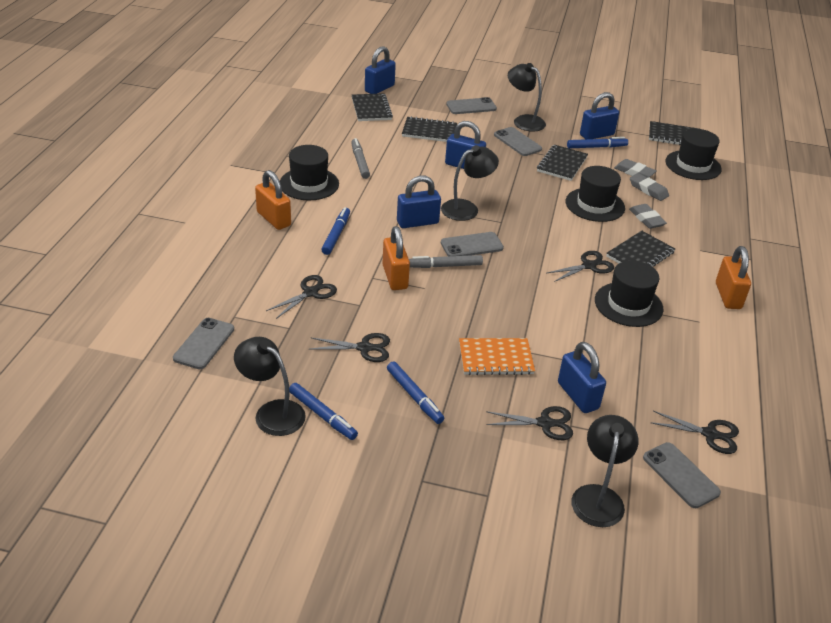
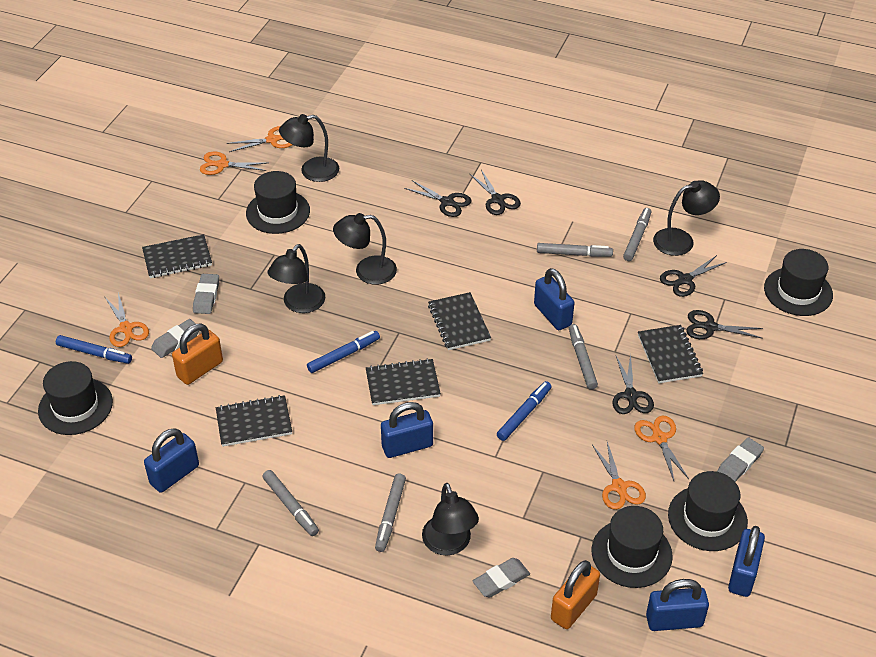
black hat: [280,145,339,200] [566,166,625,222] [595,260,663,327] [666,129,722,180] = 4 -> [38,361,113,435] [246,171,310,234] [592,506,673,588] [668,471,748,551] [764,249,833,316] = 5
black lamp: [234,337,306,436] [441,145,499,221] [508,63,546,132] [571,415,639,527] = 4 -> [268,244,325,313] [279,114,339,182] [333,213,397,285] [422,483,479,555] [653,180,720,256] = 5
blue marker: [289,383,358,440] [321,207,350,255] [387,361,444,424] [567,137,628,148] = 4 -> [56,335,132,364] [307,331,380,373] [497,381,552,441] = 3
grey eraser: [614,159,656,178] [629,204,667,229] [630,173,669,201] = 3 -> [151,319,199,358] [193,274,219,314] [473,558,530,598] [717,437,764,482] = 4
grey marker: [351,138,370,179] [409,255,483,268] = 2 -> [263,470,319,536] [375,474,406,552] [537,243,613,257] [569,324,598,390] [623,208,651,261] = 5
grey phone: [173,318,234,369] [441,232,504,256] [446,97,497,114] [494,127,542,156] [643,442,721,508] = 5 -> none = 0
orange notebook: [459,338,535,375] = 1 -> none = 0
orange padlock: [255,170,291,230] [382,226,410,290] [716,246,751,309] = 3 -> [172,323,223,385] [551,560,600,629] = 2
orange scissors: none = 0 -> [105,292,149,347] [200,152,267,175] [227,126,292,152] [592,442,646,510] [634,415,689,481] = 5

